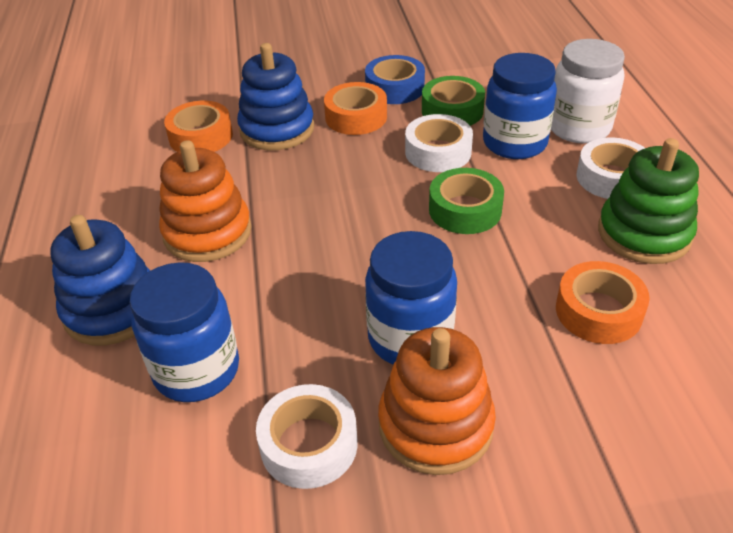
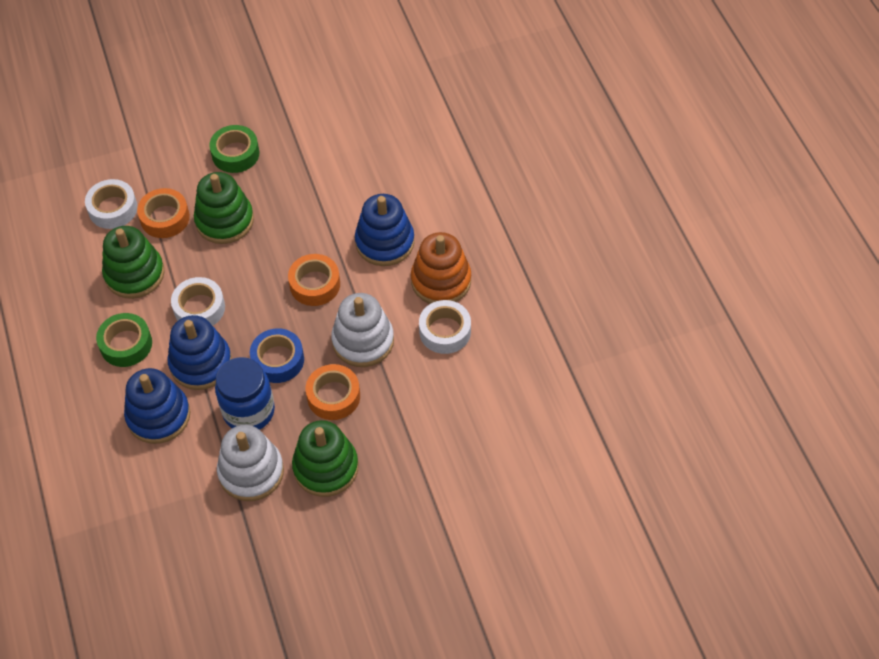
blue jar: [129,262,239,402] [365,231,457,365] [483,53,557,159] = 3 -> [215,357,275,430] = 1
blue stacking toy: [50,215,150,346] [237,43,314,150] = 2 -> [124,368,190,444] [167,315,232,390] [355,194,414,266] = 3
green stacking toy: [598,138,699,264] = 1 -> [102,226,165,299] [194,172,254,244] [292,420,358,497] = 3
orange stacking toy: [159,140,252,262] [378,327,496,475] = 2 -> [411,232,471,304] = 1
white jar: [551,39,625,143] = 1 -> none = 0
white stacking toy: none = 0 -> [217,425,284,501] [331,293,394,367] = 2

